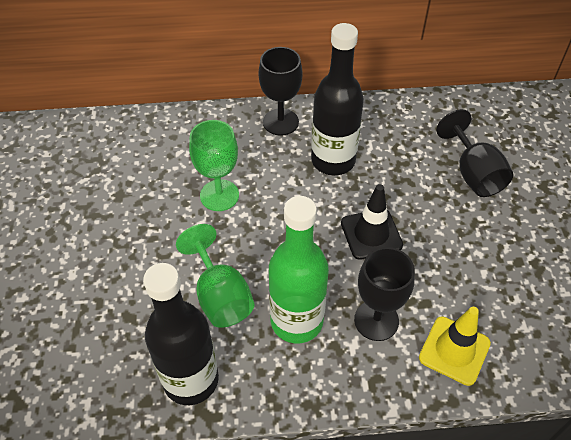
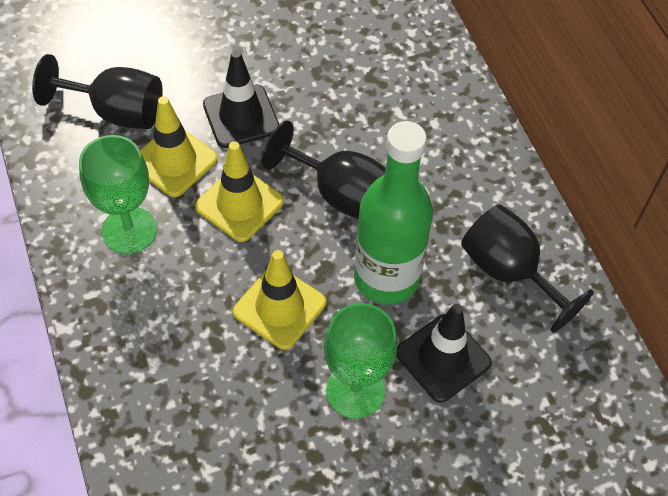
black bottle: [143,263,219,405] [311,23,364,175] = 2 -> none = 0
black traffic cone: [341,184,403,260] = 1 -> [203,50,279,148] [396,304,492,403] = 2
yellow traffic cone: [419,307,491,386] = 1 -> [140,96,218,197] [195,141,284,242] [233,250,326,350] = 3

